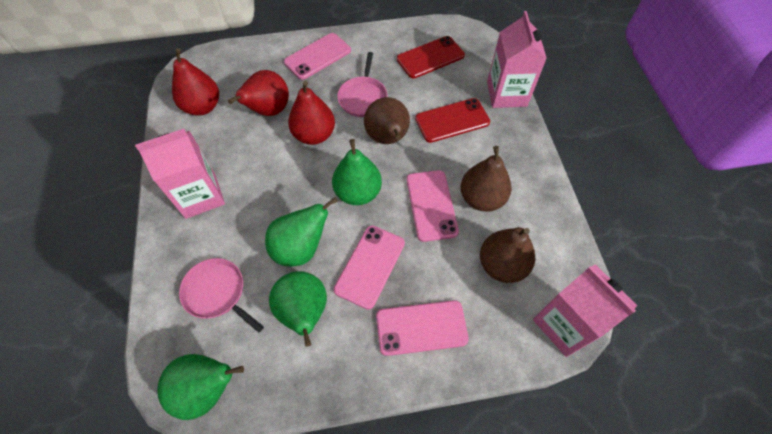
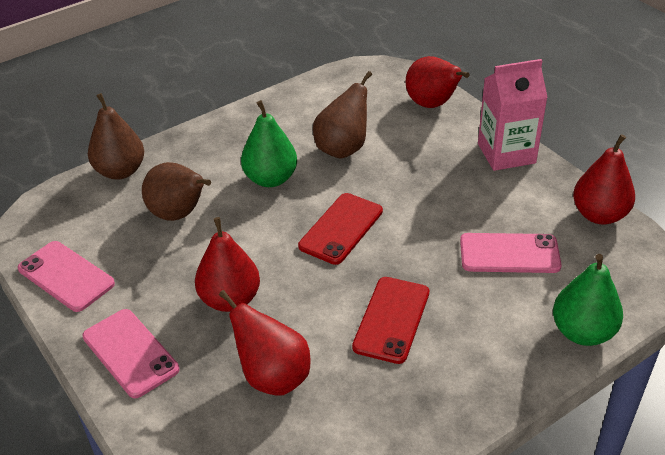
green pear: [157,354,244,420] [265,197,338,267] [269,271,327,347] [332,139,382,205] = 4 -> [241,100,297,187] [553,254,623,346] = 2
pink carton: [135,129,225,219] [487,11,547,108] [533,264,637,357] = 3 -> [478,59,548,171] = 1
pink pan: [179,258,264,333] [337,52,388,117] = 2 -> none = 0
pink phone: [284,33,351,80] [334,225,405,310] [376,300,469,356] [407,170,459,242] = 4 -> [18,241,115,312] [82,309,180,398] [460,233,562,273] = 3
red pear: [172,48,219,115] [228,70,289,116] [288,81,335,145] = 3 -> [195,217,260,312] [219,290,311,396] [406,56,469,108] [573,134,635,225] = 4

